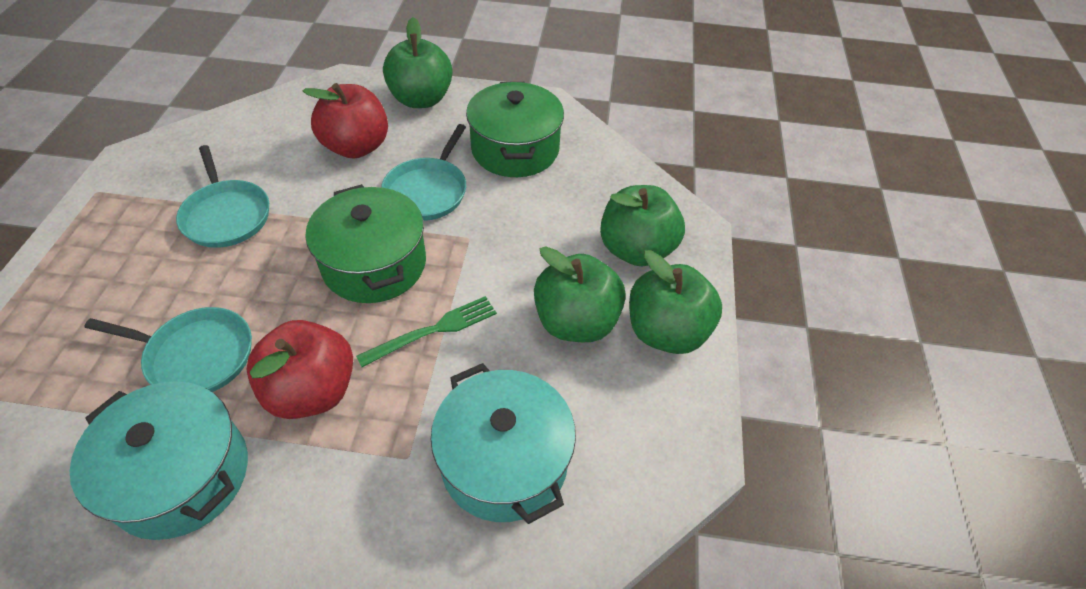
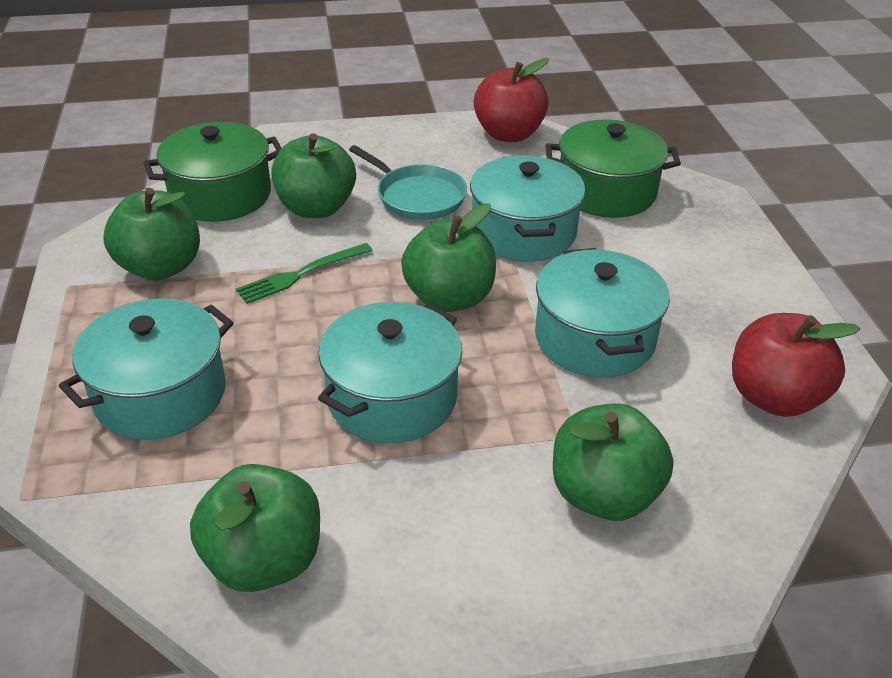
green apple: [383,17,453,108] [534,246,626,342] [600,185,685,266] [629,250,722,354] = 4 -> [103,188,200,281] [190,464,320,592] [271,133,356,218] [401,204,496,312] [553,403,674,521] = 5
turquoise pan: [84,307,252,392] [176,145,269,248] [381,124,466,221] = 3 -> [349,145,467,220] = 1
turquoise pot: [70,381,248,540] [431,363,576,524] = 2 -> [59,298,234,440] [318,302,462,443] [470,155,586,262] [535,248,670,378] = 4

